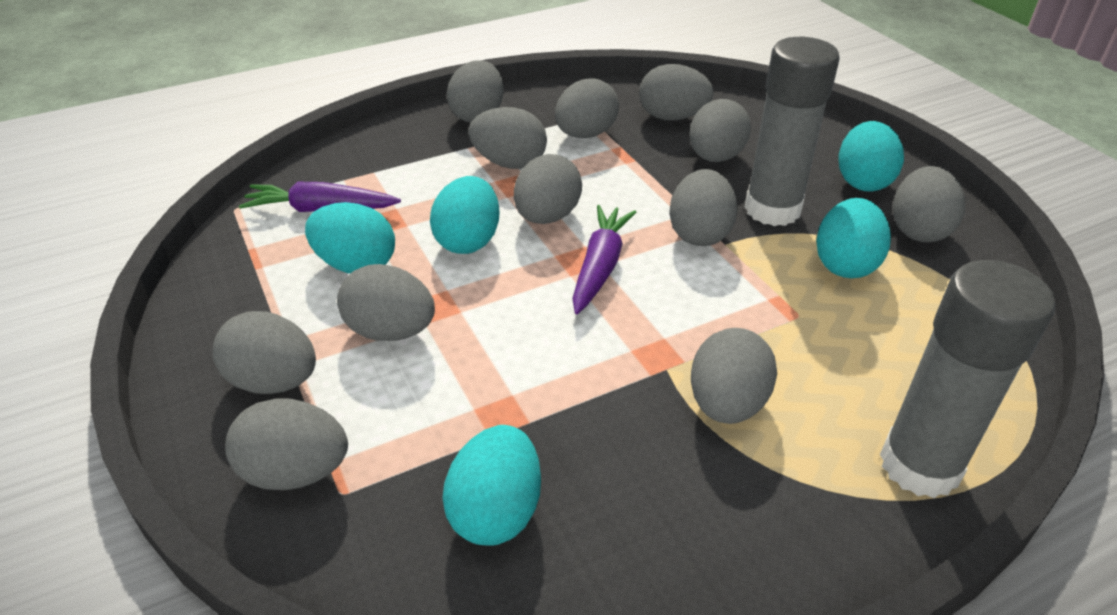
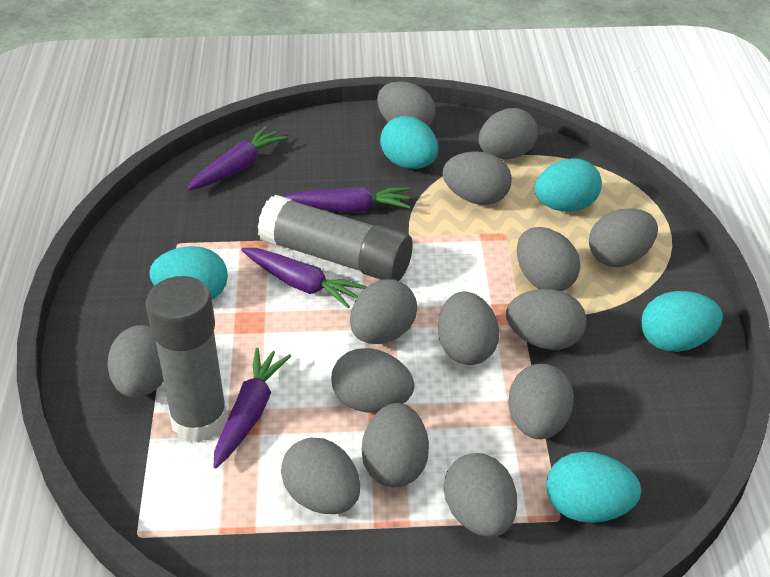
grey egg: [212,311,316,394] [225,398,348,490] [337,264,435,341] [447,60,504,123] [469,107,547,169] [514,154,582,224] [555,78,619,138] [639,64,714,120] [669,169,738,246] [690,99,751,162] [691,328,777,424] [893,166,965,242] = 12 -> [107,325,164,398] [281,438,360,514] [331,348,414,412] [350,279,417,344] [362,403,429,487] [377,81,436,127] [438,291,499,365] [443,151,512,205] [444,453,517,537] [479,108,538,160] [506,289,587,350] [508,364,574,439] [517,227,580,291] [589,208,658,267] = 14
purple carrot: [239,182,401,212] [572,205,636,314] = 2 -> [187,126,287,191] [213,347,291,468] [241,248,367,309] [283,187,411,212] = 4

